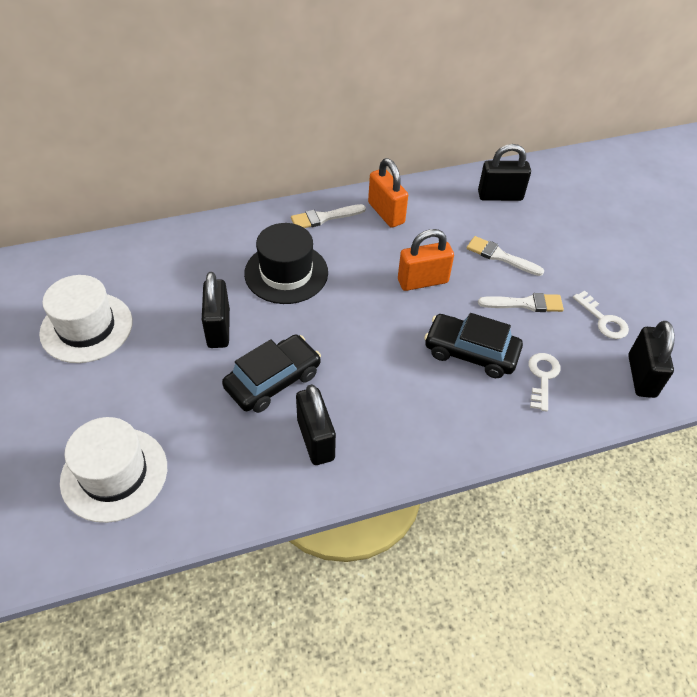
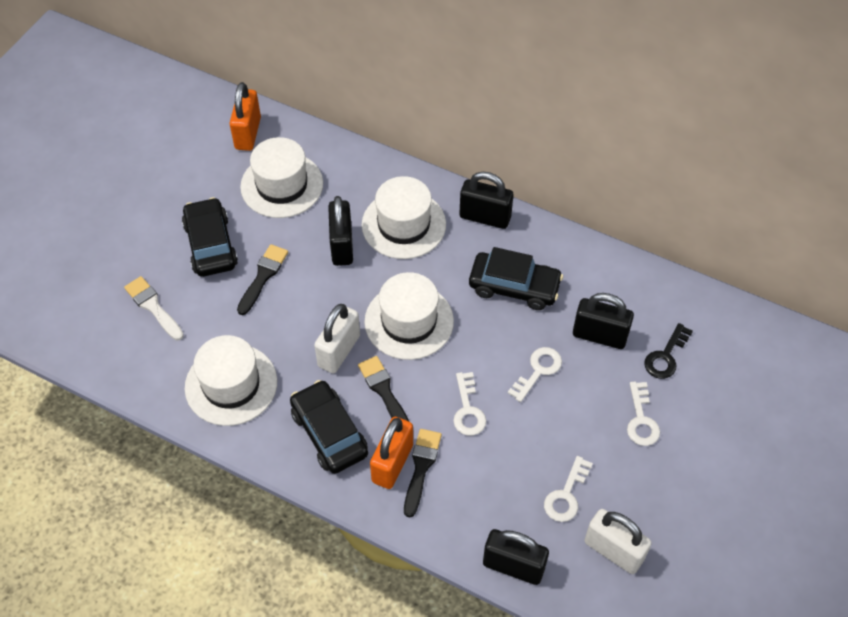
black brush: none = 0 -> [237,244,288,315] [358,356,409,421] [404,429,442,517] = 3
black car: [222,334,321,413] [424,313,523,378] = 2 -> [182,197,238,277] [290,380,368,474] [469,247,563,310] = 3
black hat: [244,223,328,304] = 1 -> none = 0
black key: none = 0 -> [644,323,693,379] = 1
white brush: [291,204,366,228] [467,236,544,276] [478,293,564,312] = 3 -> [124,276,184,340] = 1
white hat: [39,275,133,363] [60,417,167,523] = 2 -> [185,335,277,426] [240,137,323,218] [362,176,446,259] [364,272,454,360] = 4
white key: [528,353,561,412] [573,291,629,339] = 2 -> [453,372,486,436] [508,347,562,402] [544,456,593,522] [627,382,660,446] = 4
white padlock: none = 0 -> [314,304,360,374] [584,509,652,574] = 2

